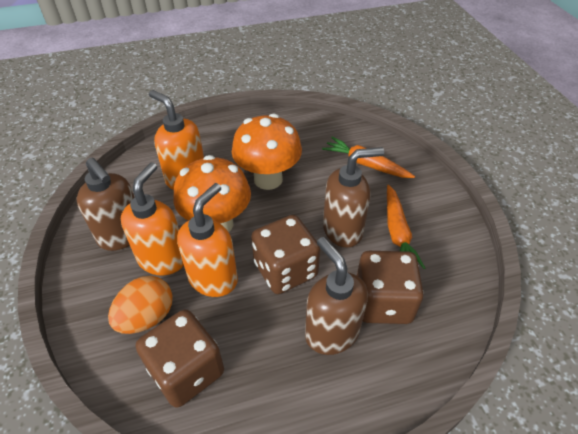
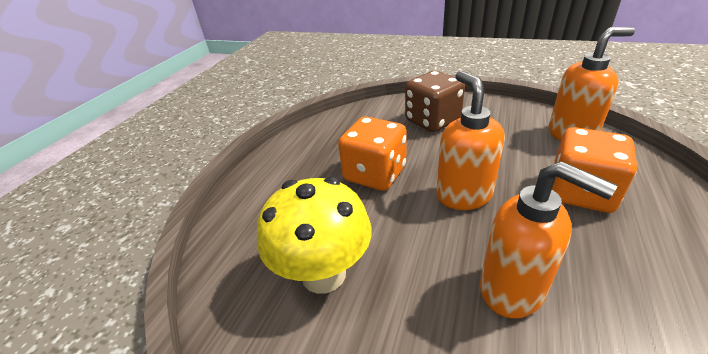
brown dice: [136,310,224,408] [251,215,320,294] [357,251,424,324] = 3 -> [405,71,465,132] = 1
brown soap dispenser: [77,158,134,251] [305,237,368,355] [323,147,384,247] = 3 -> none = 0
orange carrot: [322,137,415,178] [387,185,425,269] = 2 -> none = 0
orange dice: none = 0 -> [338,116,407,191] [552,127,637,213] = 2
orange egg: [108,276,173,334] = 1 -> none = 0
orange mushroom: [174,155,251,232] [232,114,302,190] = 2 -> none = 0
yellow mushroom: none = 0 -> [257,177,372,294] = 1

